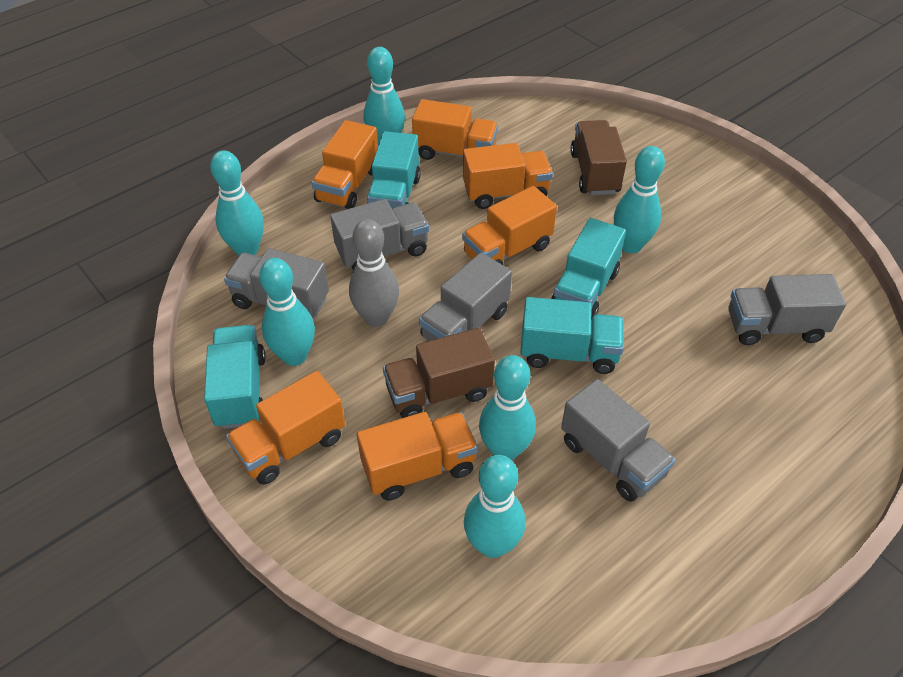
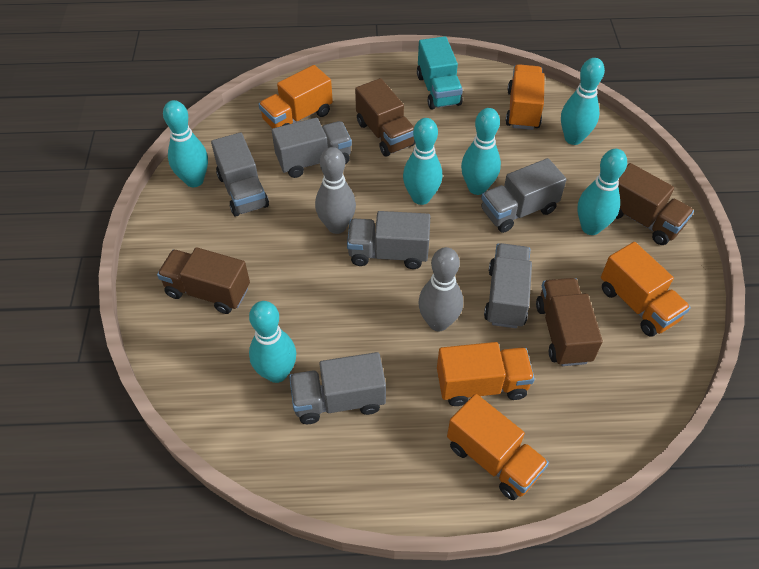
brown truck: [383,328,495,418] [570,120,627,195] = 2 -> [157,247,250,314] [355,78,415,157] [536,278,603,366] [615,163,694,245] = 4
grey bowling pin: [349,219,399,327] = 1 -> [315,147,356,234] [418,247,463,331] = 2
grey truck: [224,248,329,318] [330,199,429,271] [419,253,512,341] [561,379,676,502] [728,274,846,345] = 5 -> [211,132,269,216] [272,118,352,178] [289,352,386,424] [347,211,430,269] [481,158,567,233] [484,243,532,328] = 6
orange truck: [226,371,345,485] [312,120,378,209] [357,412,478,500] [412,99,498,160] [462,186,557,265] [463,143,553,209] = 6 -> [259,65,333,129] [437,342,535,406] [447,394,549,500] [506,64,545,130] [601,242,691,337] = 5
turquoise truck: [204,325,266,429] [367,131,421,209] [520,297,624,374] [551,218,626,321] = 4 -> [417,36,463,110] = 1

